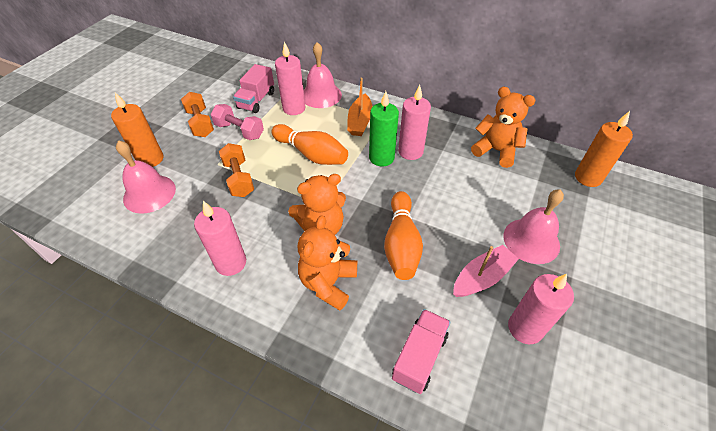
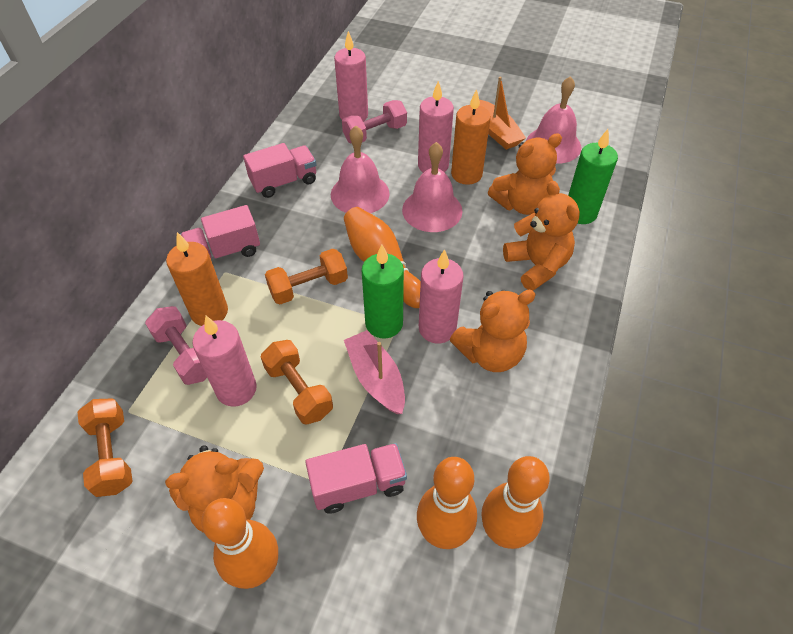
green candle: [369,91,399,166] = 1 -> [362,245,404,338] [568,129,618,224] = 2
orange bowling pin: [271,124,348,165] [384,191,423,280] = 2 -> [202,498,278,589] [344,207,421,308] [417,457,477,549] [481,456,550,549] = 4
orange dumbbell: [181,92,214,137] [219,143,254,197] = 2 -> [78,398,133,497] [261,340,333,425] [265,249,348,304] = 3
orange teddy bear: [288,174,346,235] [298,215,357,311] [471,87,536,168] = 3 -> [165,445,264,533] [450,290,536,372] [488,133,562,215] [503,181,580,291] = 4
pink dumbbell: [210,104,264,140] = 1 -> [145,306,207,385] [342,100,407,144] = 2
pink truck: [233,64,274,113] [392,309,451,394] = 2 -> [180,205,260,260] [243,143,316,198] [305,443,407,514] = 3

